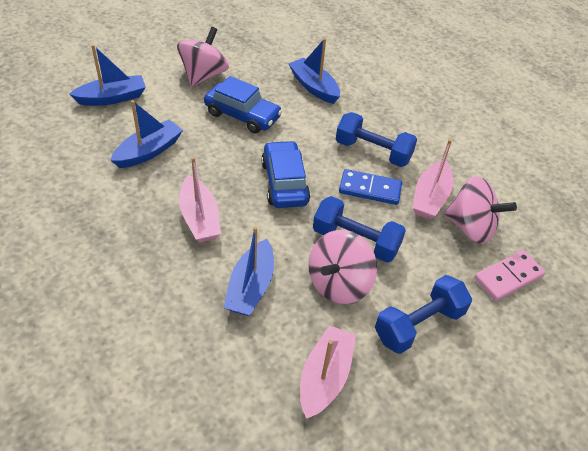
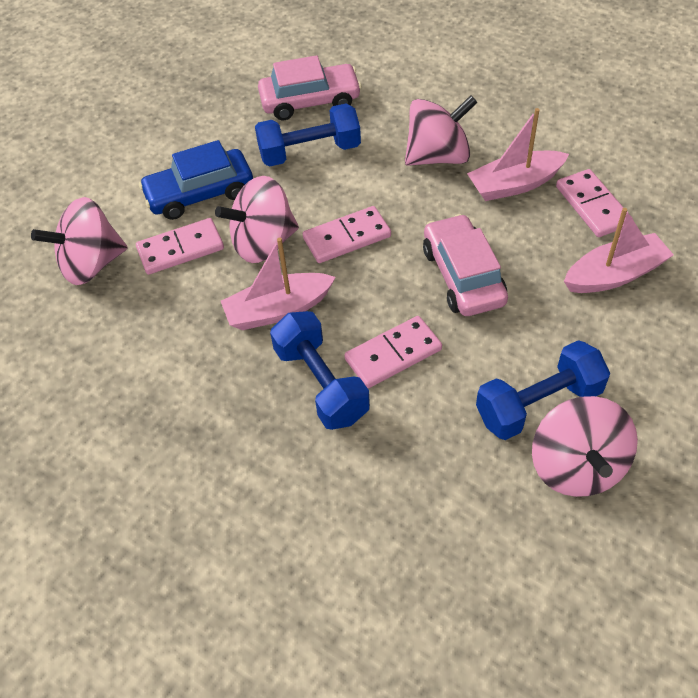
blue boat: [69,44,146,106] [110,100,183,168] [224,226,274,316] [289,38,340,104] = 4 -> none = 0
blue car: [204,76,283,133] [261,141,310,208] = 2 -> [139,140,253,220] = 1
blue domino: [339,169,402,205] = 1 -> none = 0
pink car: none = 0 -> [258,55,362,120] [423,214,508,316] = 2
pink domino: [474,250,546,301] = 1 -> [136,218,224,275] [303,206,391,263] [344,316,442,388] [556,169,633,237] = 4
pink spinning top: [177,27,229,87] [308,230,377,304] [444,176,517,244] = 3 -> [31,197,128,285] [215,176,299,263] [405,95,478,166] [532,396,638,497] = 4

